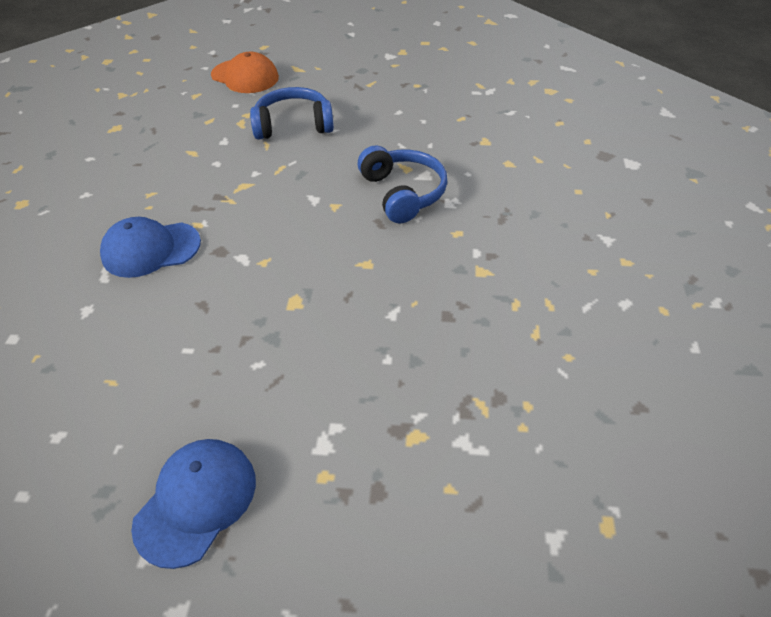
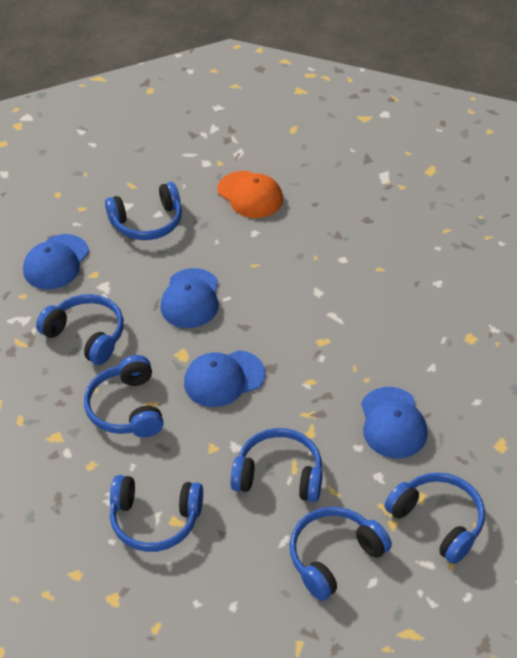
blue cap: [100,217,201,278] [131,439,256,569] = 2 -> [23,234,89,289] [160,268,218,328] [184,350,265,407] [361,387,428,458] = 4
blue headphones: [250,87,334,140] [358,145,447,223] = 2 -> [36,294,124,365] [84,355,164,437] [105,182,182,240] [110,475,203,552] [230,428,323,502] [289,507,392,601] [384,472,485,564] = 7

